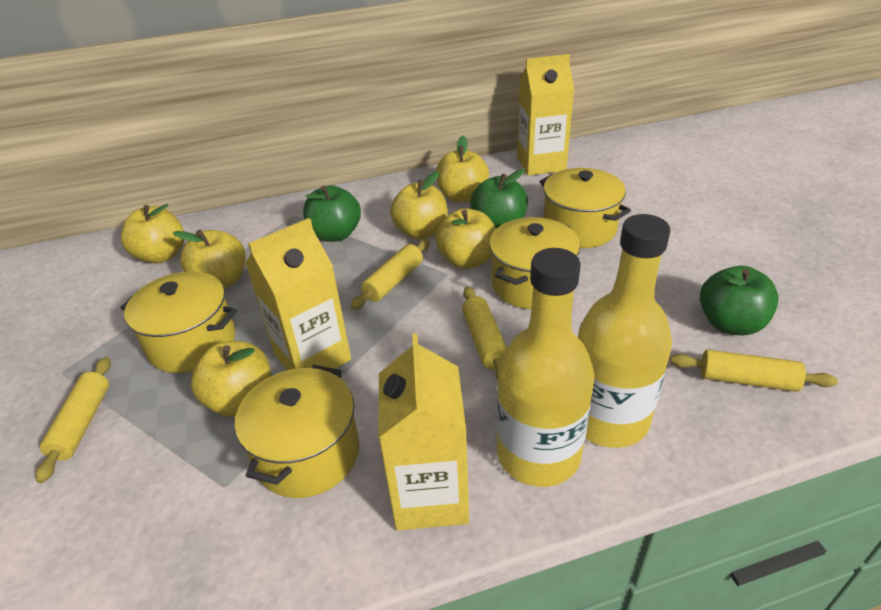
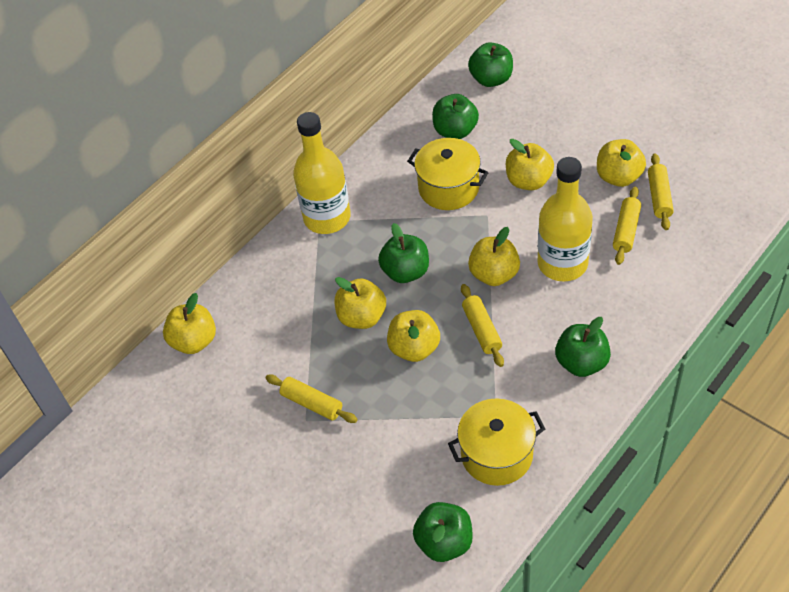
green apple: [303,186,361,242] [470,169,528,229] [700,266,779,335] = 3 -> [378,223,429,283] [413,502,473,562] [432,94,479,139] [468,42,513,87] [555,317,611,377] = 5
yellow carton: [245,218,351,370] [379,333,469,530] [517,54,574,176] = 3 -> none = 0
yellow pot: [121,271,237,373] [235,365,359,498] [489,217,580,309] [539,168,631,248] = 4 -> [407,138,489,210] [448,398,545,486] = 2

